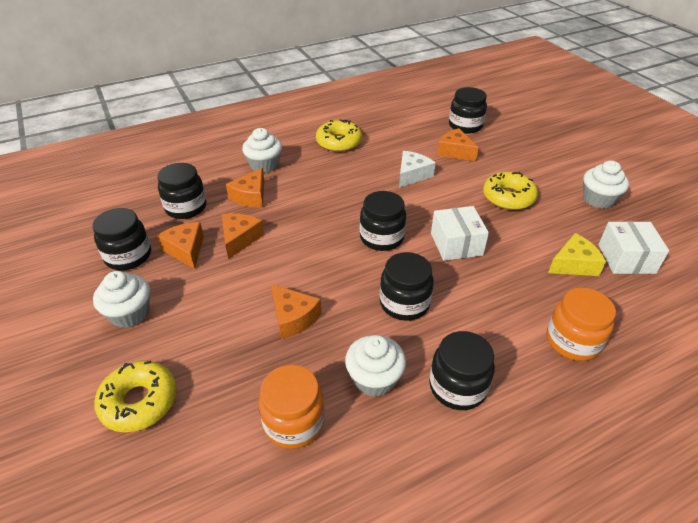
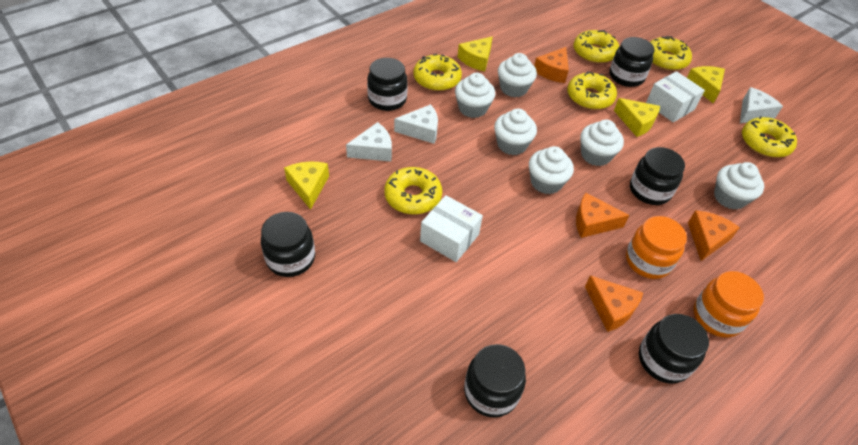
orange cheese: [156,222,204,269] [222,213,264,259] [226,168,264,208] [271,284,321,339] [437,128,479,161] = 5 -> [534,47,569,83] [576,193,629,238] [585,275,643,332] [688,211,740,261] = 4
white cheese: [399,151,436,188] = 1 -> [346,122,392,162] [394,104,438,144] [740,87,783,123] = 3
white cupcake: [93,271,150,328] [242,128,282,173] [345,335,406,397] [583,160,629,209] = 4 -> [455,73,495,118] [494,109,537,155] [498,53,537,97] [529,146,574,194] [580,120,624,166] [714,162,764,210] = 6
yellow cheese: [548,233,606,276] = 1 -> [284,162,329,210] [457,37,493,71] [614,98,660,137] [687,66,725,104] = 4
yellow donut: [94,360,177,432] [316,119,362,152] [483,172,538,210] = 3 -> [384,167,442,214] [413,54,462,91] [567,71,617,110] [574,30,619,63] [650,36,692,71] [742,116,797,158] = 6

